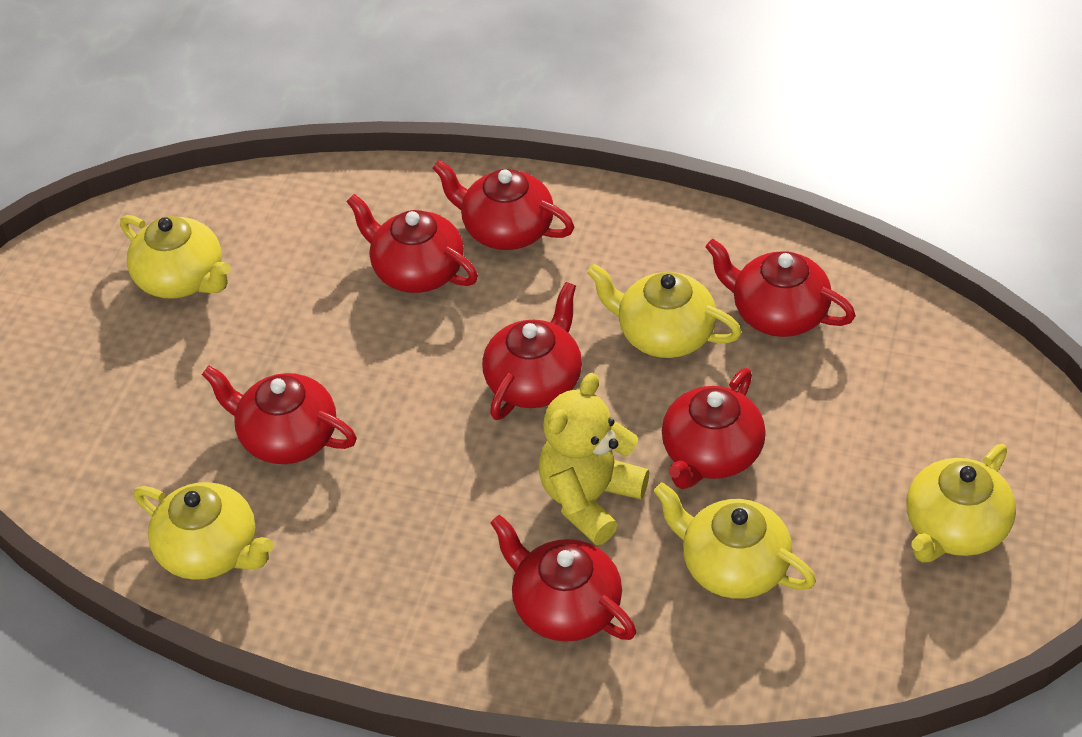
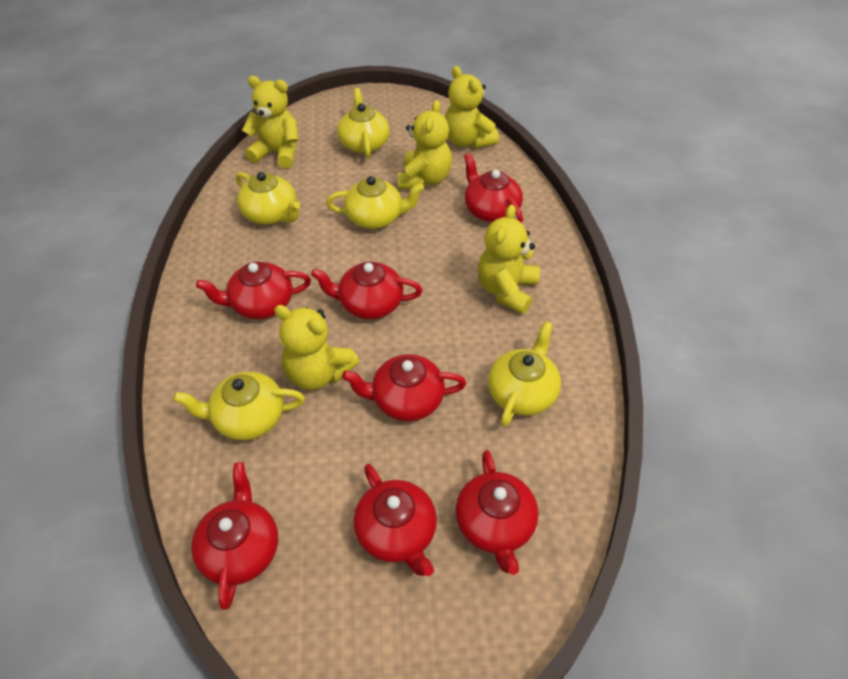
yellow teddy bear: [538,373,649,545] = 1 -> [242,76,299,168] [274,305,359,390] [398,100,452,189] [445,66,499,149] [478,204,540,314] = 5

